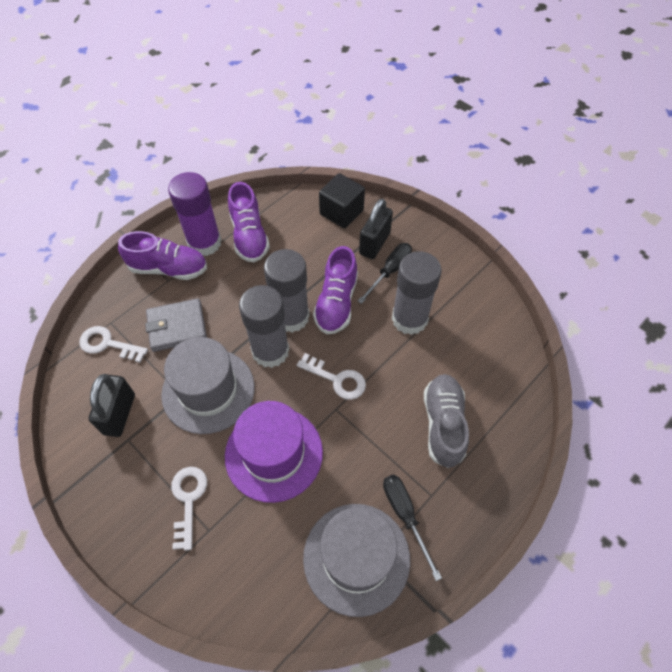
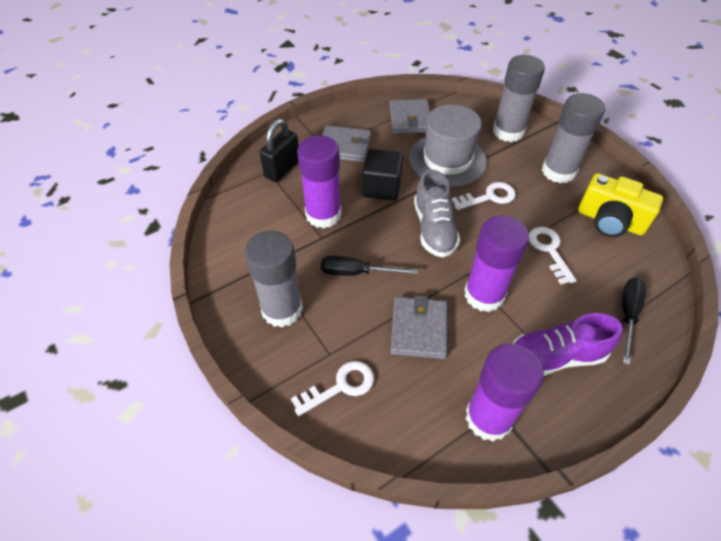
black padlock: [88,374,135,437] [359,199,393,259] = 2 -> [259,119,299,182] = 1
grey hat: [161,337,255,434] [303,504,410,617] = 2 -> [409,104,487,187] = 1
grey wallet: [145,298,207,352] = 1 -> [322,125,371,162] [389,99,430,134] [390,295,447,359] = 3
purple glue stick: [168,172,221,256] = 1 -> [297,135,342,228] [464,216,529,312] [466,344,544,441] = 3
purple hat: [225,401,323,503] = 1 -> none = 0
purple shoe: [118,231,207,280] [228,182,270,262] [313,246,358,334] = 3 -> [513,313,623,376] = 1
yellow camera: none = 0 -> [578,173,663,237] = 1

